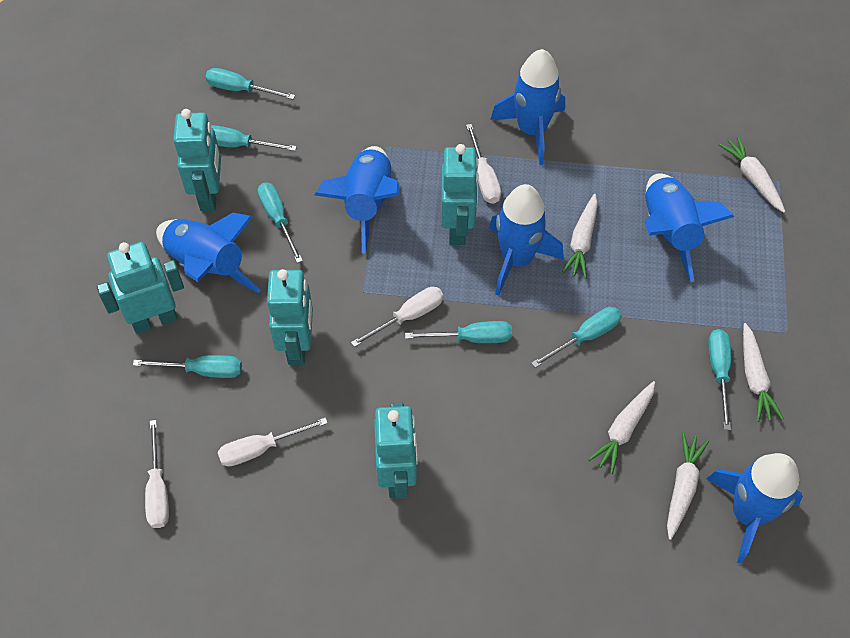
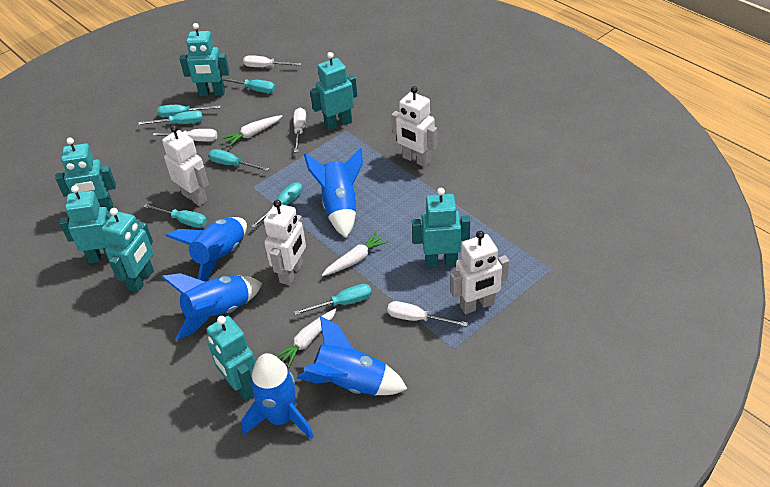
blue rocket: [156,213,261,293] [315,146,400,253] [489,184,564,296] [490,49,565,165] [645,173,734,282] [707,453,803,564] = 6 -> [162,273,262,340] [166,217,247,282] [241,353,314,439] [297,316,407,395] [304,148,363,238] = 5
turquoise robot: [96,242,184,334] [173,109,221,211] [267,269,313,365] [374,403,418,498] [441,144,479,245] = 5 -> [55,137,116,211] [60,185,112,263] [102,208,154,292] [180,23,230,96] [207,316,255,402] [310,52,357,131] [412,188,470,267] = 7
white carrot: [561,194,598,279] [588,381,655,474] [667,432,709,540] [719,136,785,213] [743,323,784,422] = 5 -> [222,115,282,146] [276,308,337,368] [322,232,388,276] = 3
white robot: none = 0 -> [162,125,209,206] [264,200,306,285] [391,86,437,167] [450,231,509,314] = 4

